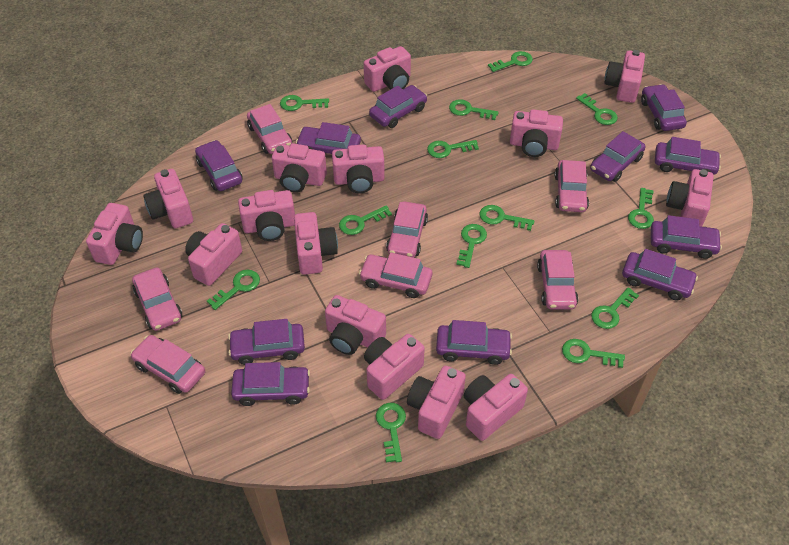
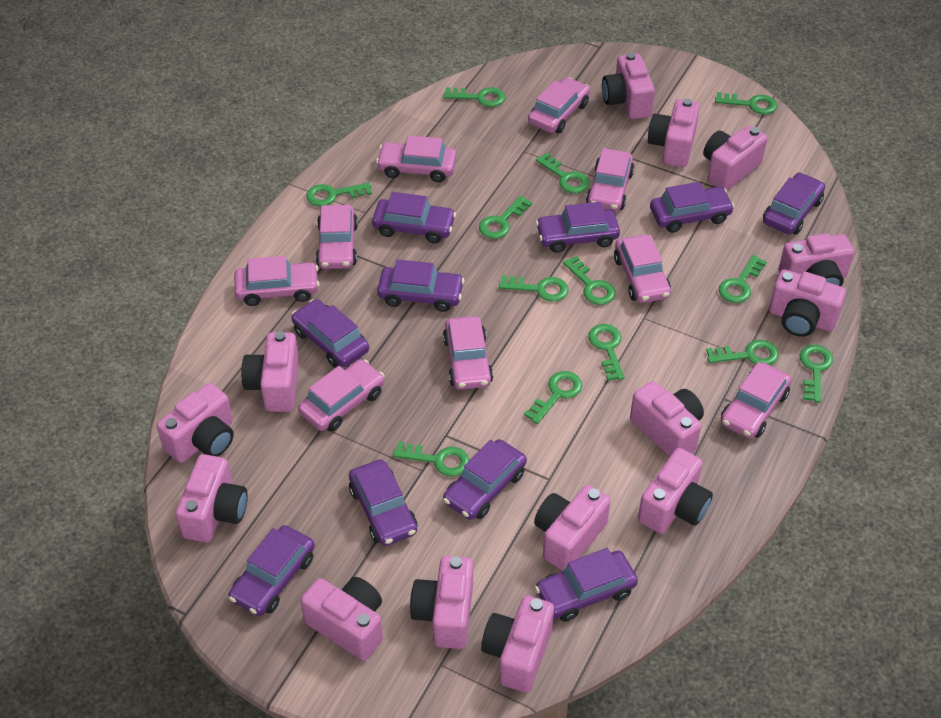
pink camera: [86,203,143,265] [143,169,193,228] [185,223,242,286] [238,190,295,241] [272,143,327,193] [294,212,338,275] [325,295,386,355] [332,144,385,193] [364,46,411,92] [364,334,425,400] [407,366,466,439] [464,374,528,441] [510,109,563,157] [604,50,645,103] [666,169,714,227] = 15 -> [157,383,234,463] [176,454,248,543] [241,331,299,412] [300,577,383,661] [410,556,473,649] [481,596,554,693] [534,485,611,571] [602,52,655,119] [630,381,704,457] [638,448,713,534] [648,98,700,167] [703,126,768,190] [769,270,846,337] [779,233,854,286] = 14
pink car: [131,335,205,394] [132,268,182,331] [247,104,292,154] [359,252,432,298] [386,202,428,258] [537,250,578,309] [554,160,589,212] = 7 -> [234,256,319,306] [298,359,385,431] [316,205,358,269] [376,135,457,182] [443,316,493,390] [528,77,590,133] [586,148,634,212] [614,235,671,303] [721,362,792,439] = 9
purple car: [195,140,243,191] [228,319,305,365] [231,362,310,406] [296,122,361,154] [369,85,427,128] [436,320,512,365] [590,131,645,182] [622,249,698,301] [641,84,687,131] [651,215,722,259] [655,137,721,175] = 11 -> [229,525,315,616] [291,299,369,368] [349,460,417,546] [372,192,456,244] [377,259,464,312] [443,439,527,520] [535,548,638,622] [536,202,620,253] [650,182,734,233] [763,172,825,235] = 10

